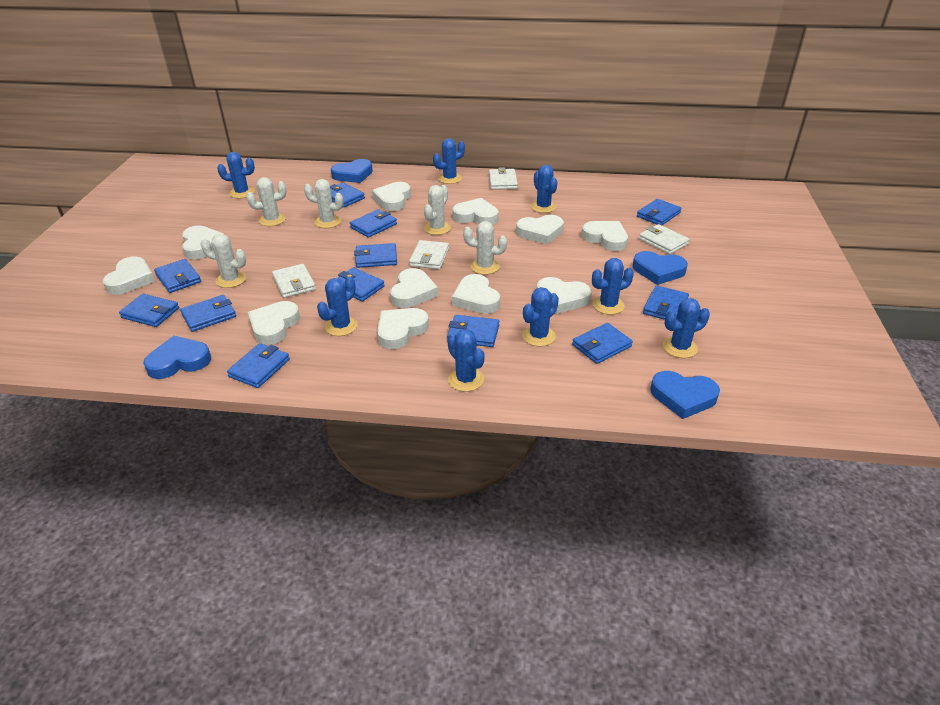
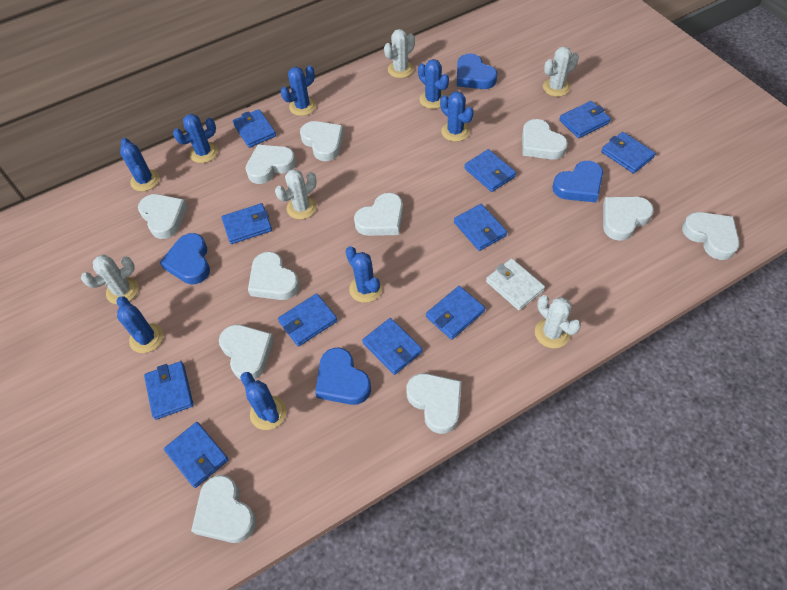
blue wallet: [119,294,179,327] [154,259,201,293] [180,295,236,332] [227,343,290,388] [330,182,365,208] [337,267,385,302] [350,209,397,238] [354,243,397,268] [447,315,499,347] [572,323,633,364] [637,199,681,225] [643,285,689,320] = 12 -> [144,361,194,420] [164,422,229,488] [221,203,272,244] [233,109,276,148] [278,294,338,347] [362,318,423,375] [426,286,485,340] [454,204,507,251] [464,149,516,192] [559,101,611,138] [601,132,656,174] = 11
white wallet: [272,264,316,298] [409,240,449,269] [489,167,518,190] [639,224,689,254] = 4 -> [486,258,545,311] = 1

